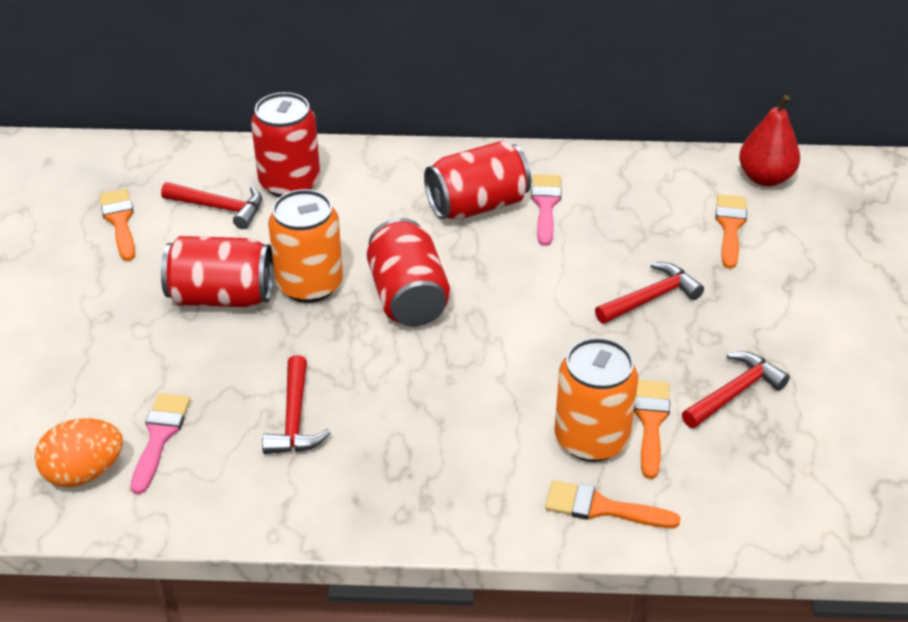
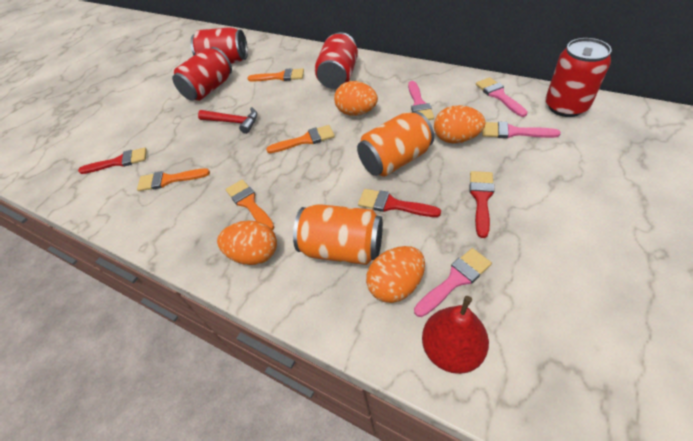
orange egg: [35,419,123,487] = 1 -> [217,221,277,265] [334,81,378,116] [366,246,425,303] [434,105,486,143] = 4
pink brush: [131,393,191,495] [531,174,561,246] = 2 -> [408,81,434,120] [414,248,492,317] [476,77,528,117] [482,122,561,139] = 4
red brush: none = 0 -> [78,147,147,174] [358,189,441,217] [470,171,495,238] = 3
red hammer: [161,182,262,229] [262,355,331,454] [595,262,704,324] [682,351,790,428] = 4 -> [198,107,257,134] = 1

